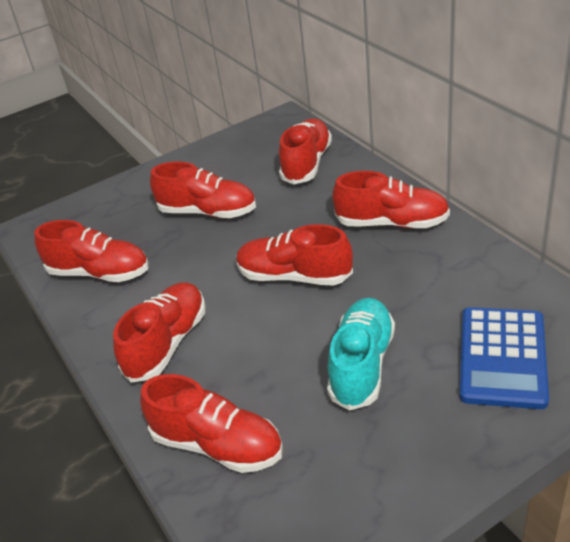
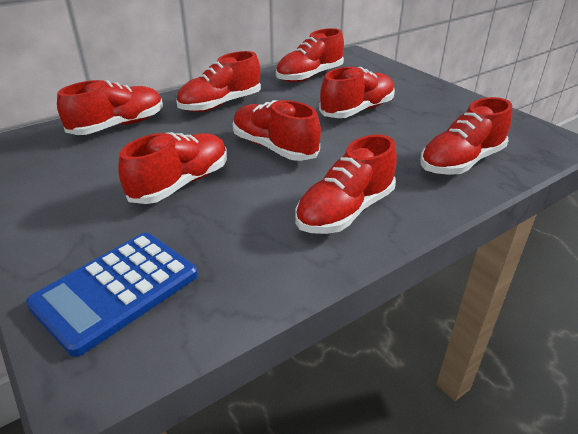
red shoe: [34,220,149,282] [113,282,205,383] [140,374,283,473] [150,162,256,218] [236,224,353,286] [279,118,332,184] [332,171,450,228] = 7 -> [57,80,163,135] [119,132,227,204] [176,51,261,112] [233,100,321,161] [276,28,344,82] [295,134,397,234] [319,67,395,118] [420,97,512,175] = 8
turquoise shoe: [327,298,395,411] = 1 -> none = 0

